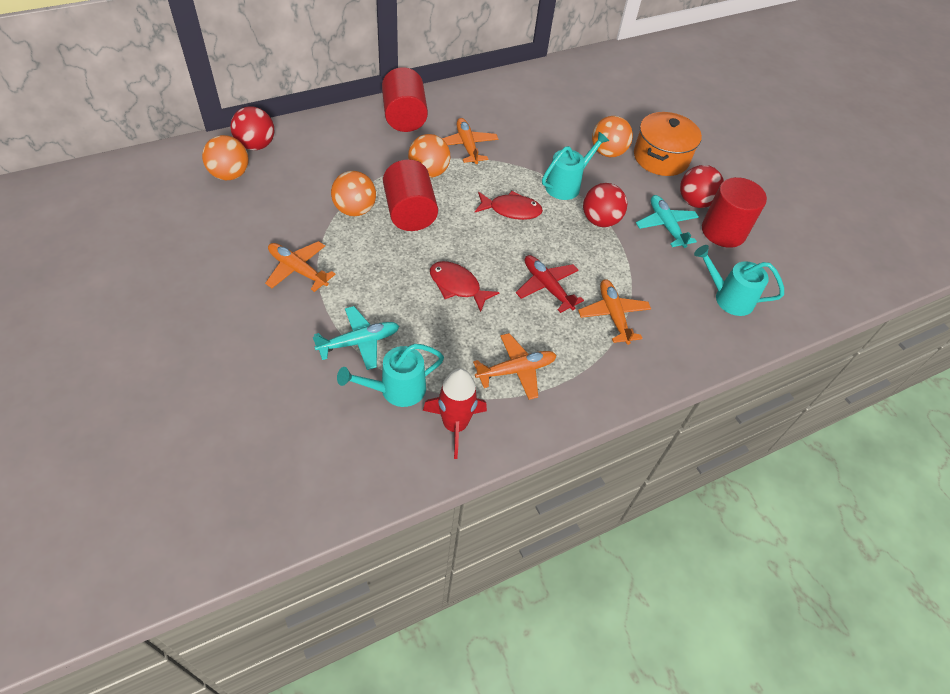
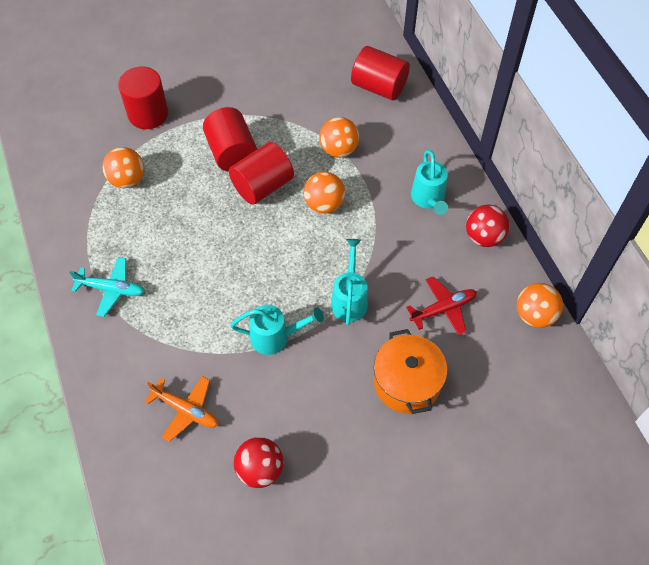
orange plane: [265,241,336,292] [442,118,498,164] [473,333,557,400] [578,279,651,345] = 4 -> [145,376,218,442] = 1
red ball: [230,106,274,150] [583,183,627,227] [680,165,724,208] = 3 -> [234,437,284,488] [466,205,510,247] = 2
red cylinder: [382,67,428,132] [383,159,438,231] [702,177,767,248] = 3 -> [118,66,168,129] [203,107,257,172] [229,142,294,205] [351,46,410,100] = 4
red fish: [430,261,500,312] [475,191,543,220] = 2 -> none = 0
red rocket: [423,368,487,459] = 1 -> none = 0
turquoise plane: [313,306,399,370] [636,195,699,248] = 2 -> [69,257,145,317] = 1

